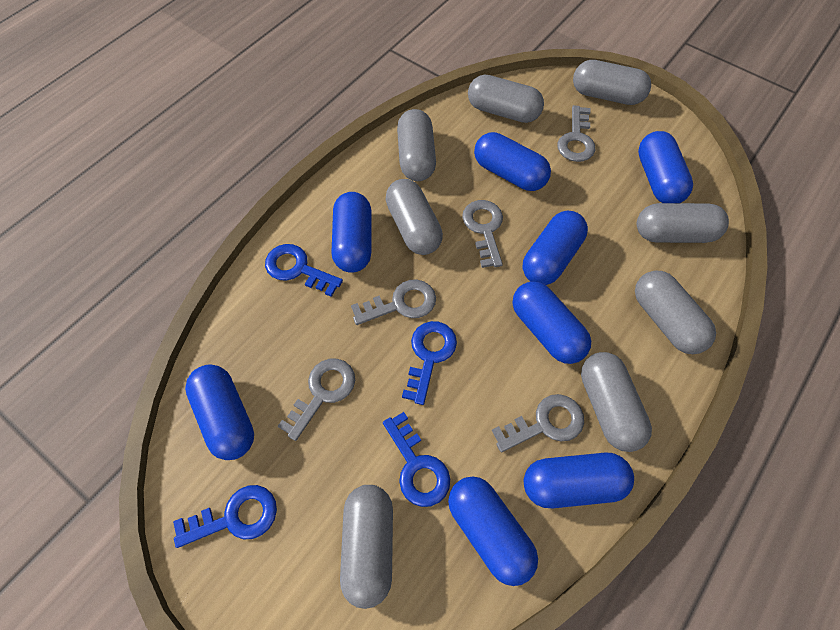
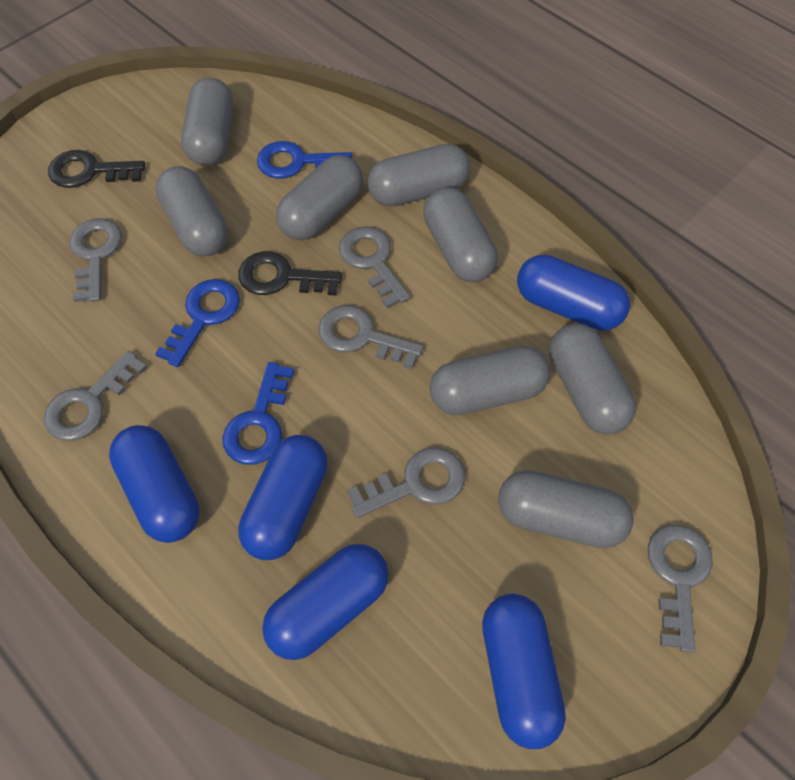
black key: none = 0 -> [48,150,145,188] [238,251,342,296] = 2
blue capsule: [185,364,254,460] [331,192,372,273] [448,476,538,586] [474,132,551,191] [513,282,591,364] [523,211,588,285] [524,452,634,508] [638,131,693,203] = 8 -> [109,425,200,543] [238,435,328,560] [262,544,389,660] [482,594,566,749] [517,255,630,331] = 5
blue key: [173,485,277,548] [265,244,343,297] [383,412,450,507] [402,321,457,405] = 4 -> [155,279,240,367] [222,362,294,465] [257,141,352,179] = 3
grey key: [278,359,355,441] [351,279,436,325] [462,200,503,268] [492,394,584,452] [558,105,595,162] = 5 -> [44,350,147,441] [70,219,122,302] [318,305,424,369] [339,226,410,308] [347,448,465,518] [648,524,713,653] = 6

